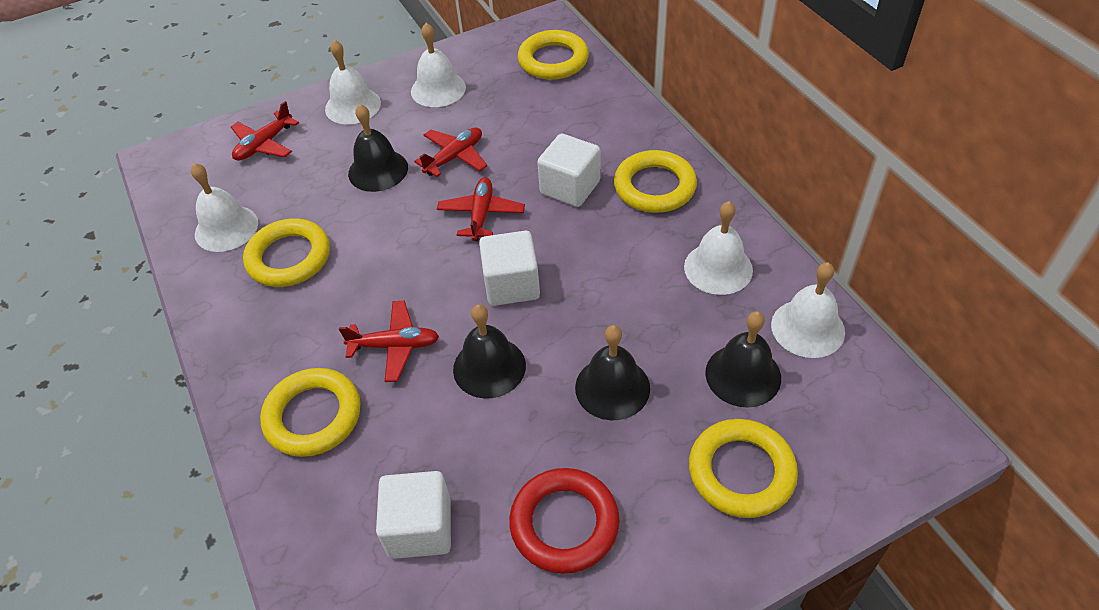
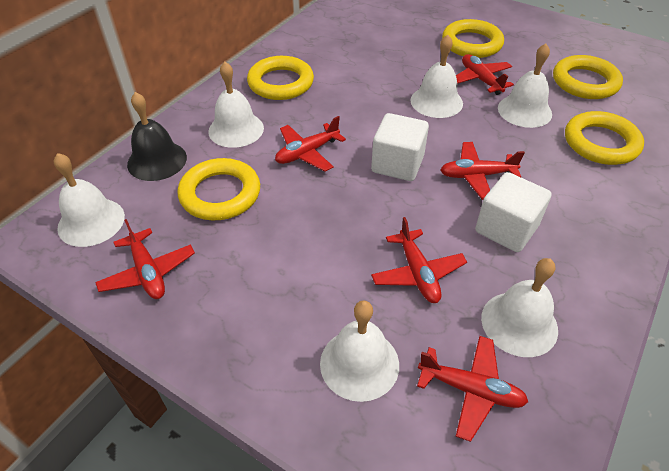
black bell: [348,104,408,192] [453,304,526,399] [575,325,650,420] [705,311,781,408] = 4 -> [127,92,187,181] = 1
red plane: [231,101,299,161] [339,300,439,382] [414,128,487,177] [437,177,525,241] = 4 -> [95,219,195,299] [275,116,346,172] [371,217,467,303] [417,336,528,442] [440,142,525,200] [456,54,514,95] = 6
red ring: [509,468,620,574] = 1 -> none = 0
white bell: [191,163,258,252] [325,40,381,125] [411,23,466,107] [684,201,753,295] [771,263,845,358] = 5 -> [54,153,125,247] [208,62,264,148] [320,300,399,402] [411,35,463,118] [481,258,558,357] [498,44,552,128] = 6
white cube: [376,471,451,559] [479,231,540,306] [537,133,600,207] = 3 -> [371,113,429,181] [475,172,552,252] = 2

